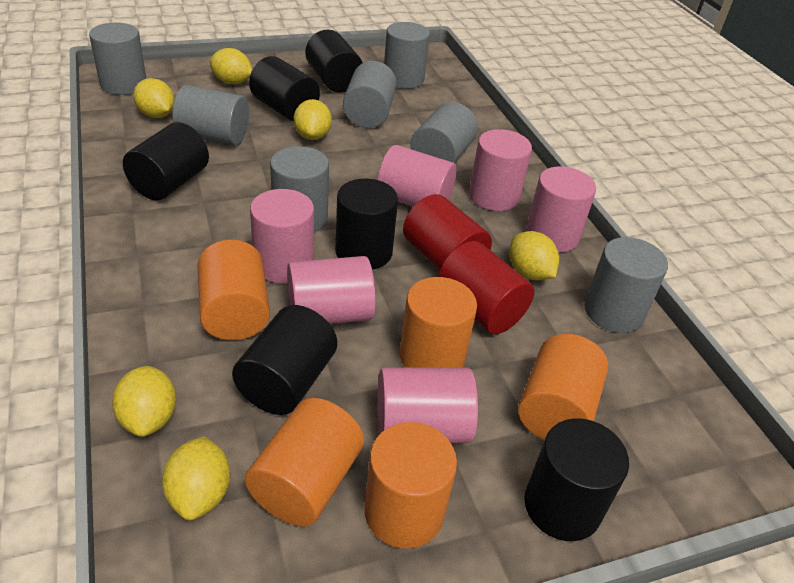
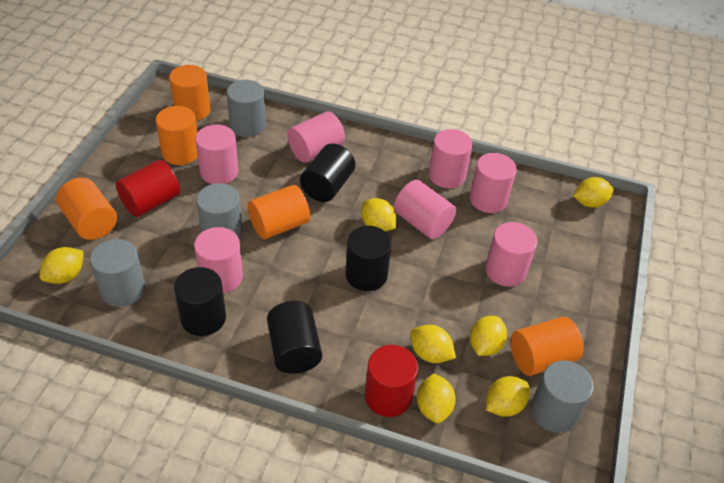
black cylinder: [123,122,209,200] [232,305,337,415] [249,56,320,121] [305,30,363,92] [335,179,398,270] [524,418,629,541] = 6 -> [174,267,226,336] [267,301,322,374] [300,143,355,202] [345,226,391,291] = 4
grey cylinder: [89,22,147,95] [173,85,249,146] [270,146,329,232] [343,61,397,128] [384,22,430,89] [410,102,478,164] [584,237,668,333] = 7 -> [90,239,145,307] [196,183,243,239] [227,80,266,137] [531,360,593,433] = 4
pink cylinder: [250,189,314,283] [287,256,376,324] [377,145,456,207] [377,367,478,443] [469,129,532,211] [526,166,596,253] = 6 -> [194,227,243,293] [195,124,239,184] [287,111,345,163] [394,180,456,239] [429,129,473,188] [470,153,517,213] [485,222,537,287] = 7
yellow lemon: [112,366,176,437] [133,78,175,118] [162,436,230,520] [210,48,253,85] [294,99,332,140] [509,231,559,280] = 6 -> [40,247,84,284] [361,198,396,231] [410,325,456,363] [417,373,456,423] [470,316,507,356] [486,376,530,417] [573,177,614,208] = 7

